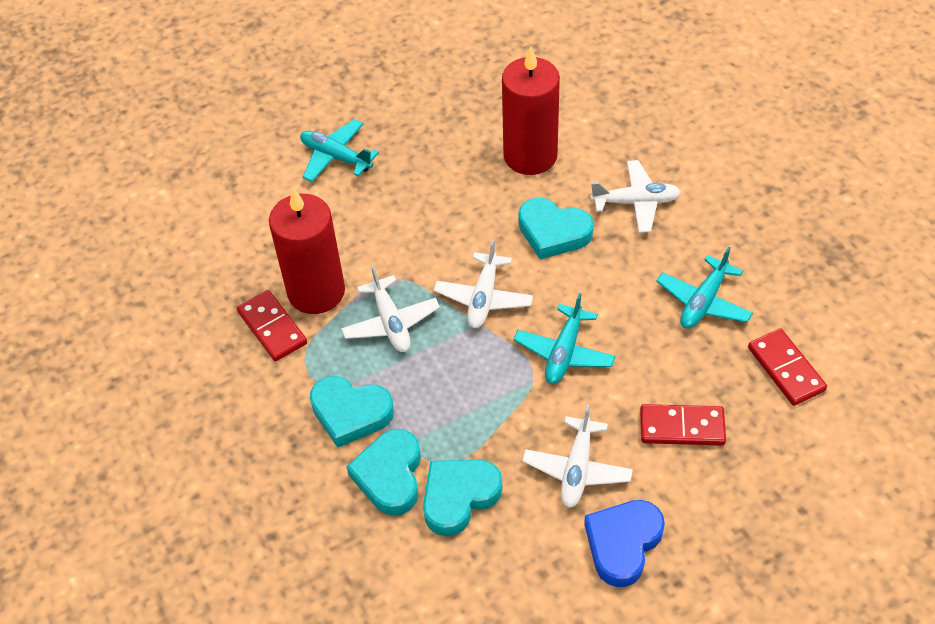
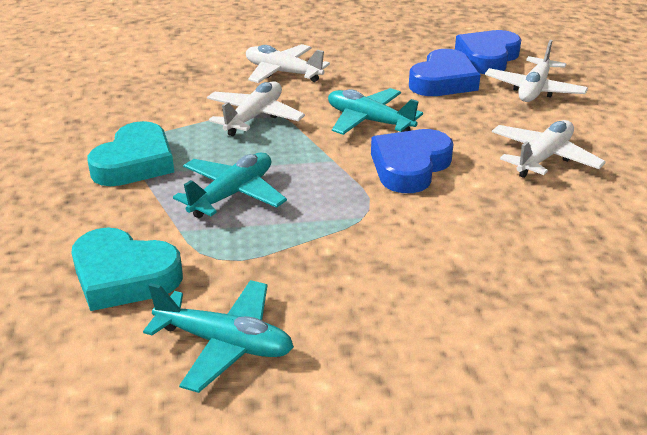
blue heart: [584,500,665,587] = 1 -> [371,129,454,193] [409,49,480,96] [455,30,521,74] = 3
red candle: [269,188,345,314] [502,47,560,175] = 2 -> none = 0
red domino: [237,290,307,361] [640,404,726,446] [748,328,827,406] = 3 -> none = 0
turquoise heart: [310,376,394,448] [346,429,421,516] [423,459,503,536] [518,198,594,259] = 4 -> [72,227,183,311] [87,121,174,186] = 2

